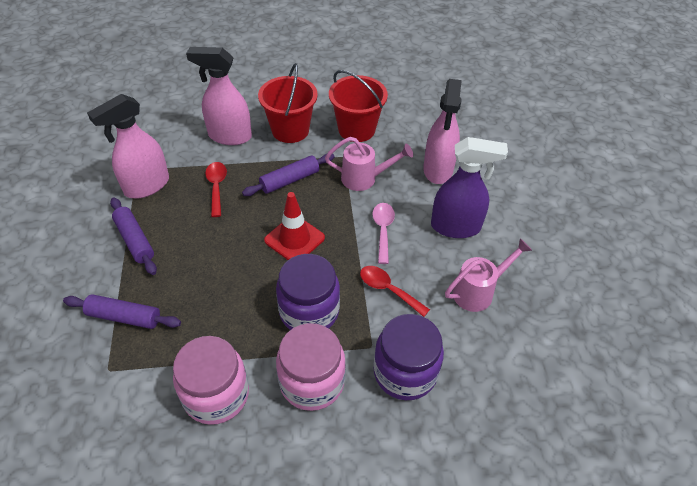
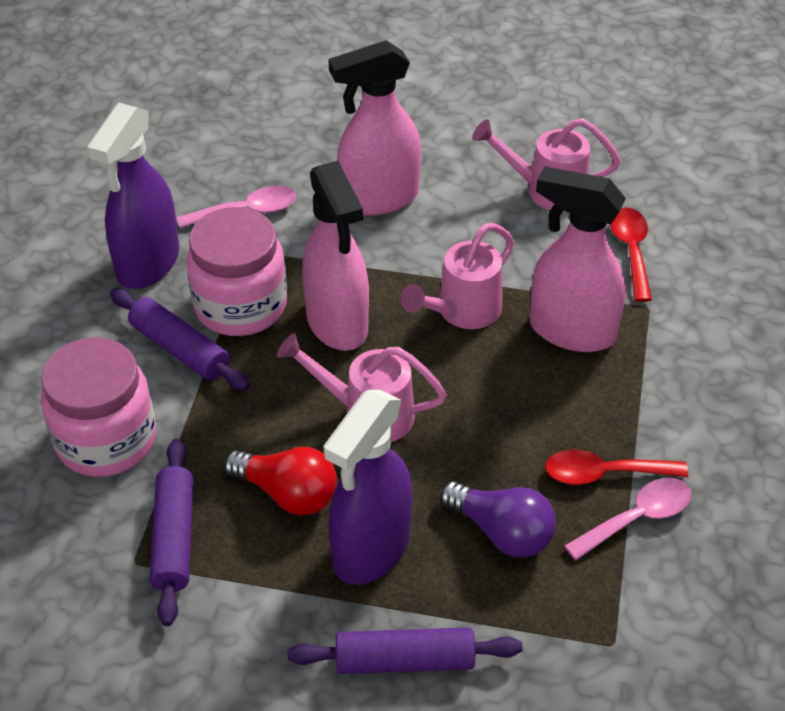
pink spoon: [372,203,395,264] = 1 -> [177,186,296,228] [564,478,692,561] = 2
pink watering can: [325,137,413,191] [445,238,532,312] = 2 -> [277,333,447,442] [400,223,514,329] [472,118,621,211] = 3
purple jar: [276,254,340,330] [374,314,444,400] = 2 -> none = 0
purple light bulb: none = 0 -> [440,481,556,558] = 1
purple spray bottle: [431,137,508,238] = 1 -> [87,103,179,289] [324,390,412,585] = 2
red bucket: [258,63,318,143] [329,70,388,142] = 2 -> none = 0
red light bulb: none = 0 -> [224,447,337,515] = 1
red traffic cone: [264,192,325,260] = 1 -> none = 0

